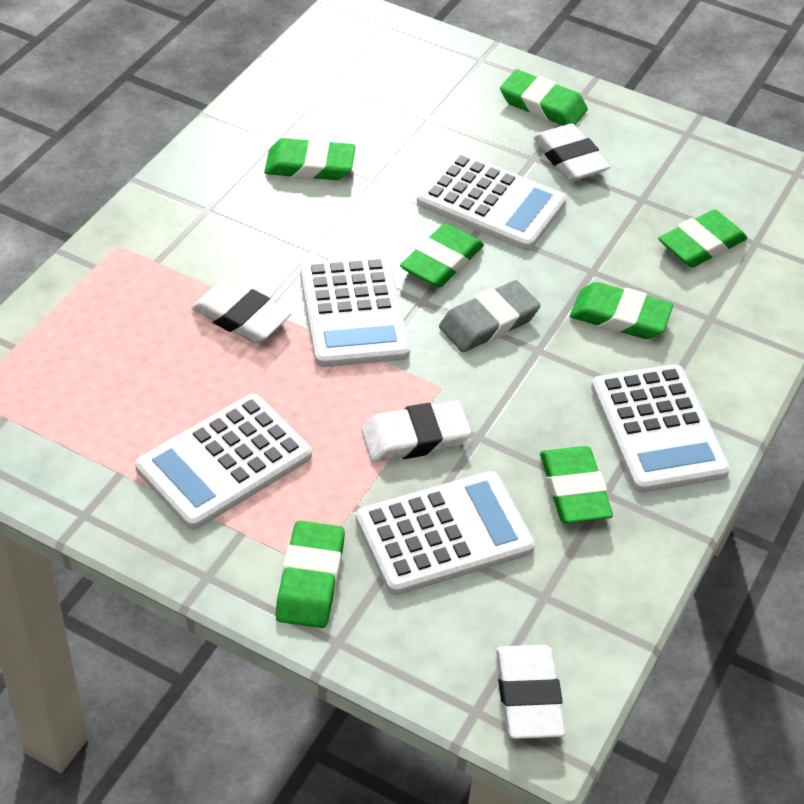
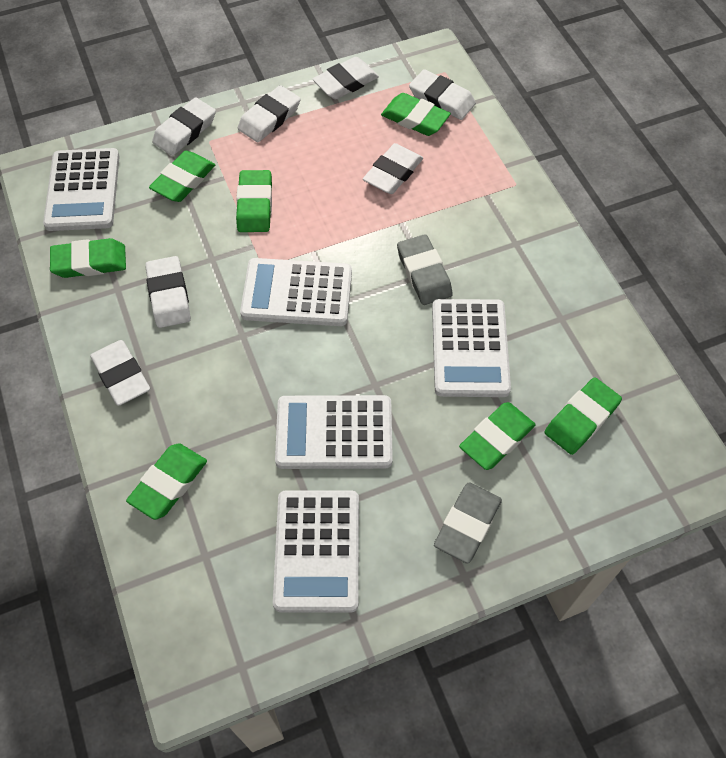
grey eraser: [439,280,541,352] = 1 -> [397,234,453,305] [434,482,502,564] = 2
white eraser: [191,279,291,343] [361,401,471,462] [496,645,565,739] [533,123,610,181] = 4 -> [90,340,150,406] [145,256,191,328] [152,97,216,156] [238,85,301,142] [313,57,379,99] [363,143,423,194] [409,69,476,120] = 7

